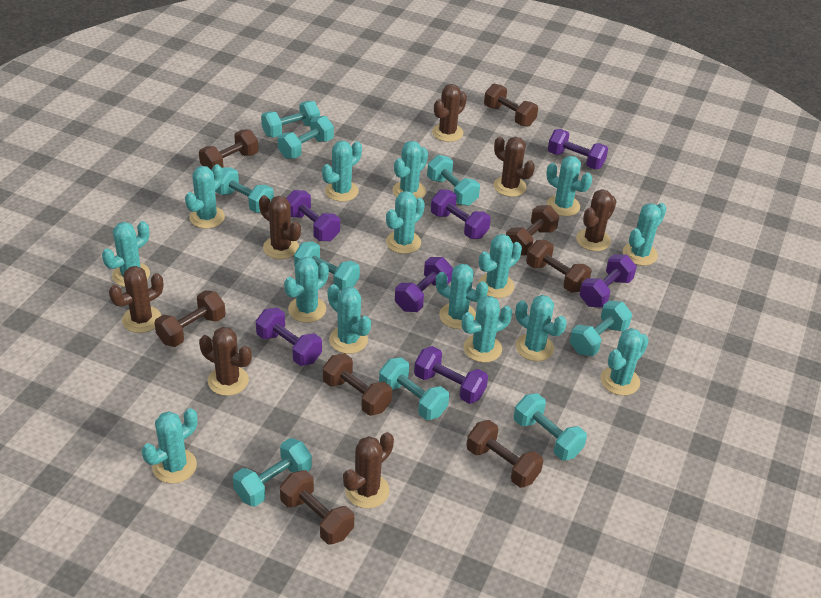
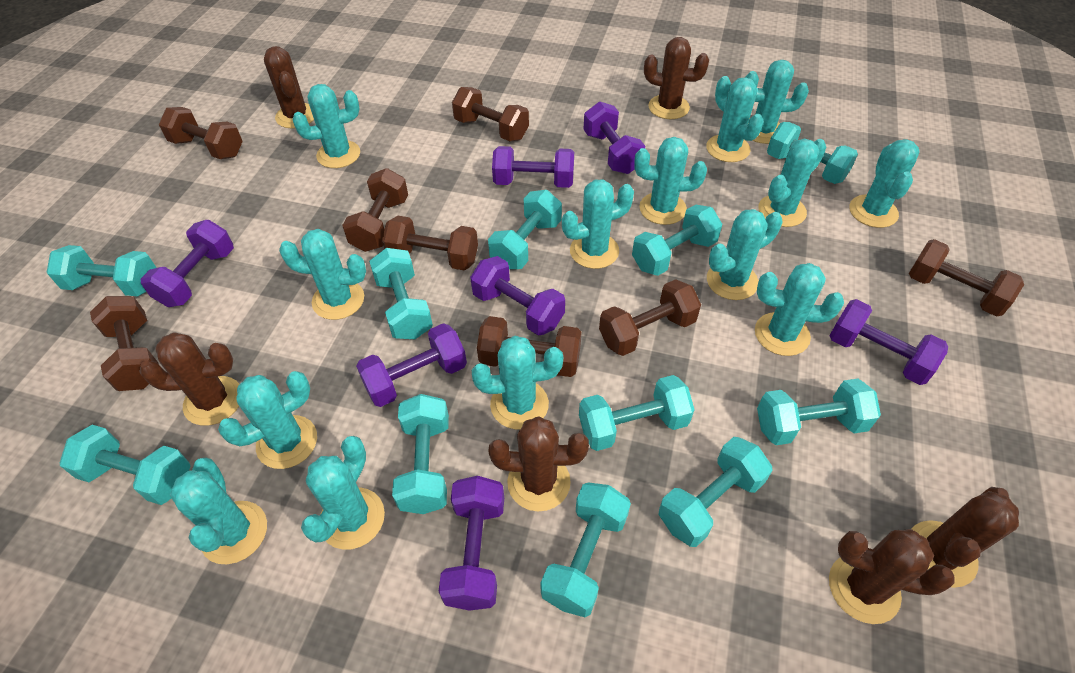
brown cactus: [109,266,163,333] [199,327,252,396] [259,195,301,259] [343,432,394,509] [432,84,467,142] [494,137,535,197] [576,189,617,251] = 7 -> [139,332,239,426] [264,46,314,128] [489,416,589,511] [644,37,709,119] [829,529,955,624] [912,487,1019,588] = 6
turquoise cactus: [102,221,150,287] [142,408,197,484] [185,164,225,228] [284,257,329,323] [322,141,362,202] [328,284,371,354] [386,191,425,254] [393,141,428,199] [436,264,488,329] [461,296,512,362] [478,234,522,298] [515,295,567,361] [546,156,592,216] [601,328,649,396] [623,203,667,266] = 15 -> [170,458,267,564] [218,371,317,469] [279,229,366,320] [293,84,360,168] [301,436,385,550] [472,336,563,429] [562,179,634,269] [635,137,707,225] [706,76,764,162] [707,209,783,300] [745,60,809,144] [755,263,844,356] [759,139,827,227] [849,139,920,228] = 14
turquoise dumbbell: [215,167,274,213] [233,438,312,507] [261,101,320,138] [278,116,334,159] [294,241,360,291] [379,357,449,420] [427,155,480,206] [514,393,587,460] [570,300,632,357] = 9 -> [46,245,156,296] [60,425,190,505] [369,248,433,339] [392,394,449,514] [488,190,562,269] [540,482,631,617] [579,375,694,451] [632,205,722,276] [658,437,772,547] [757,379,881,445] [767,122,858,184] = 11

